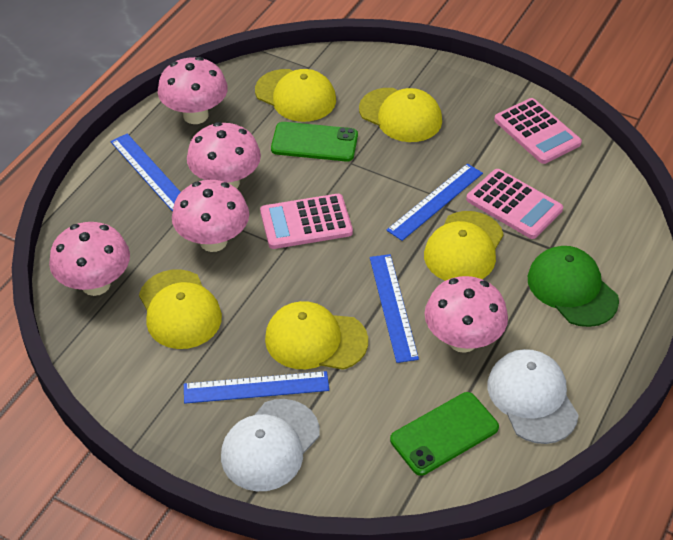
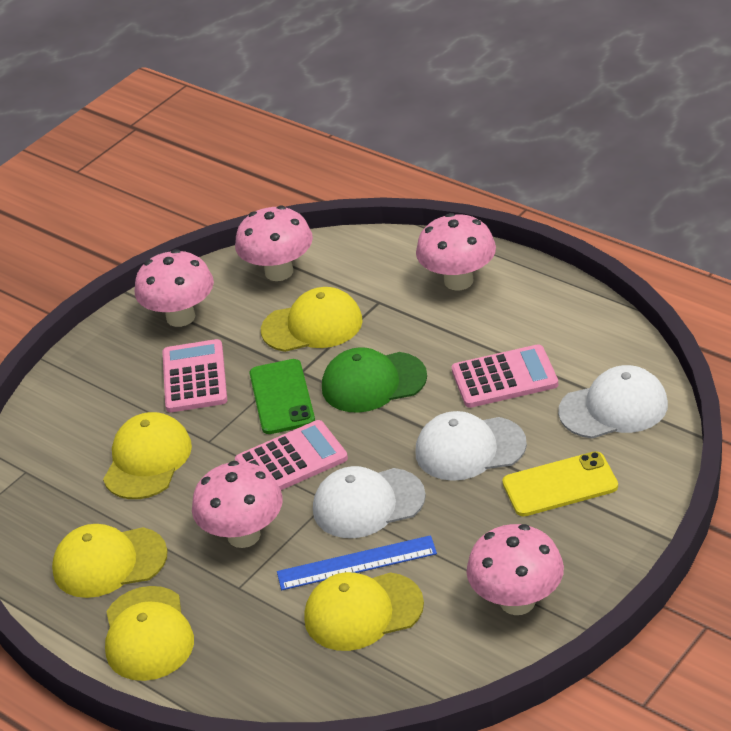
blue ruler: [110,133,181,212] [184,371,329,404] [370,254,419,363] [387,164,483,241] = 4 -> [277,535,437,590] = 1
green phone: [271,122,358,161] [390,392,499,476] = 2 -> [250,359,315,434] = 1
white cap: [221,399,319,491] [487,349,579,444] = 2 -> [313,466,426,538] [416,411,527,481] [558,365,668,439] = 3
yellow phone: none = 0 -> [502,451,618,516] = 1

